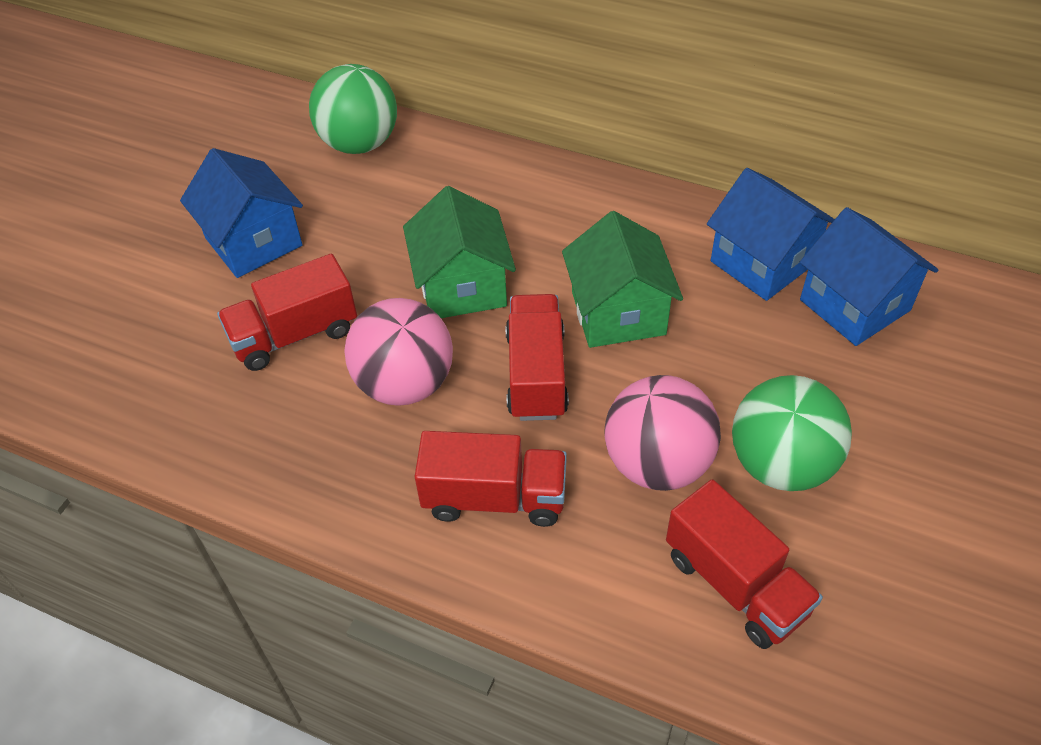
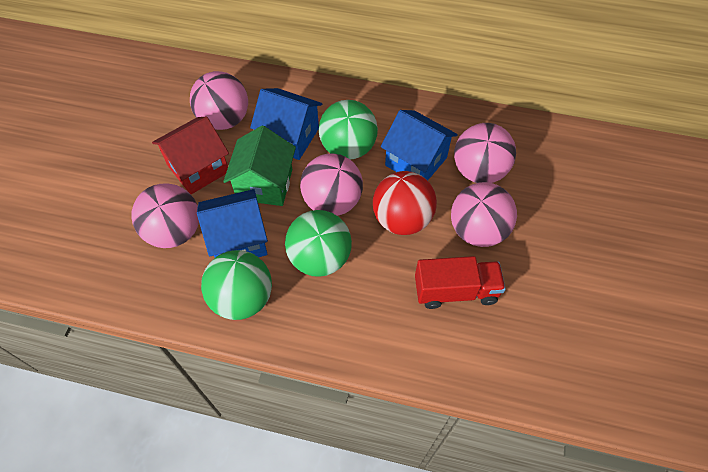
green ball: [309,64,397,154] [732,375,852,491] = 2 -> [201,250,272,320] [285,210,352,277] [319,100,378,160] = 3
green house: [403,186,516,318] [562,211,683,348] = 2 -> [223,126,296,206] = 1
pink ball: [344,298,453,406] [604,375,721,491] = 2 -> [131,184,199,248] [190,71,248,130] [300,154,363,216] [451,182,517,247] [454,123,516,183] = 5
red ball: none = 0 -> [373,171,437,235] = 1
red house: none = 0 -> [152,117,229,194] = 1
red truck: [217,254,357,371] [415,431,567,527] [506,294,569,421] [666,479,823,649] = 4 -> [415,256,506,309] = 1

